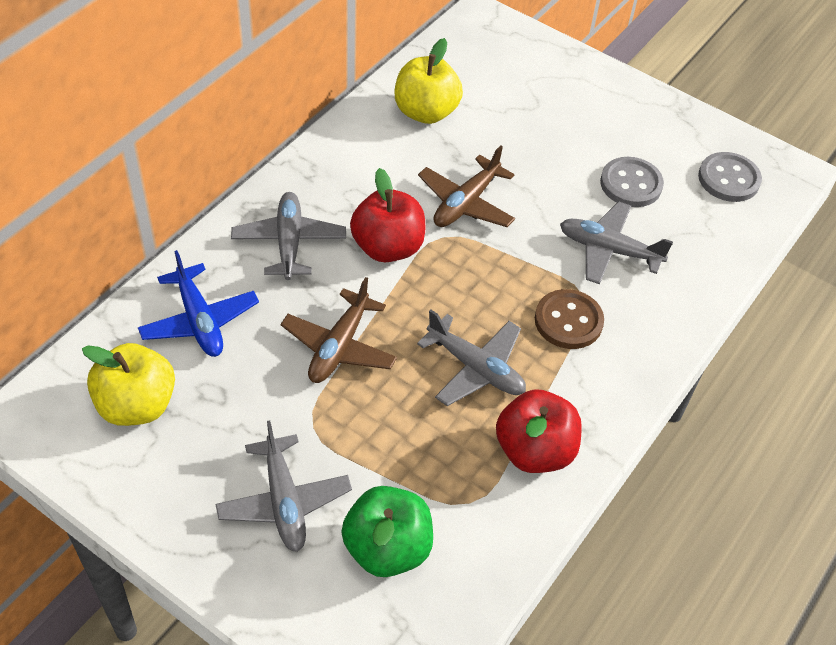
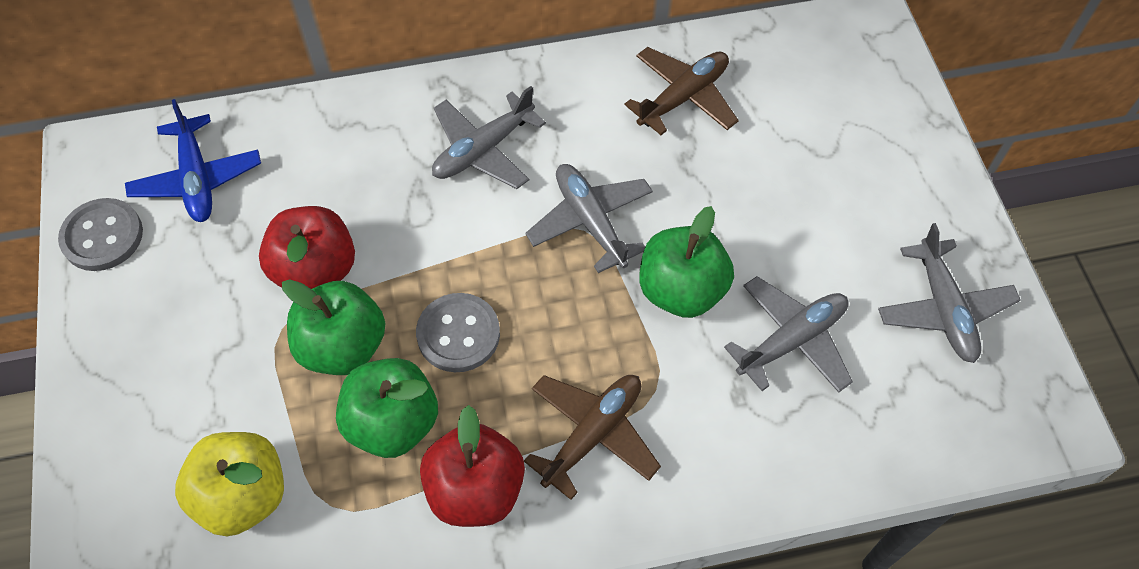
brown button: [535,289,604,349] = 1 -> none = 0
green apple: [341,486,433,577] = 1 -> [282,279,386,375] [336,358,438,458] [640,206,734,318] = 3
yellow apple: [82,343,175,426] [395,38,463,124] = 2 -> [175,432,284,536] = 1

